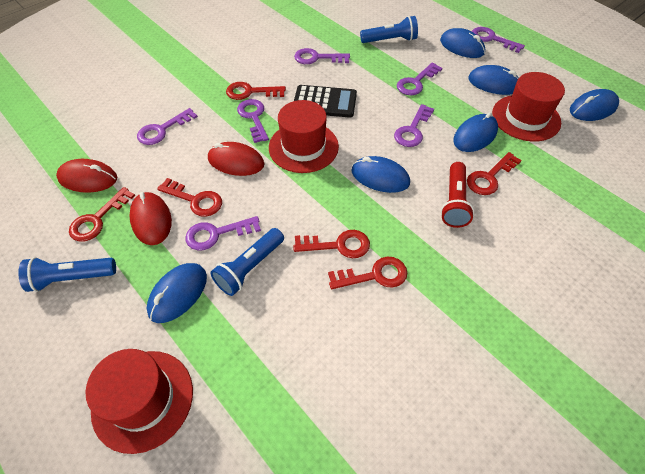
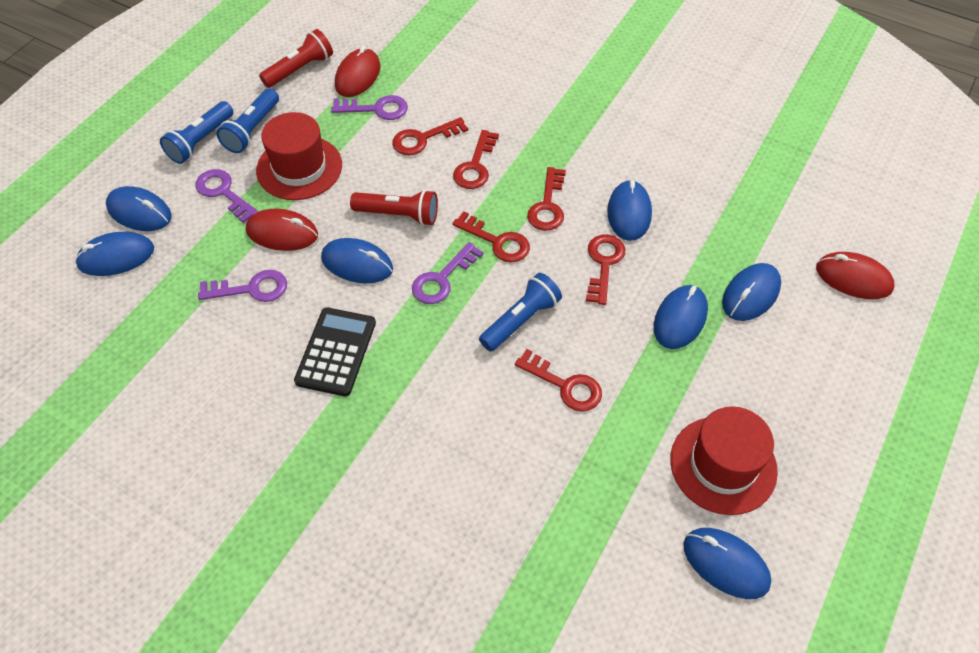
blue mouse: [147,263,207,323] [351,156,410,193] [440,28,485,58] [453,112,498,152] [468,65,519,95] [570,89,619,121] = 6 -> [75,232,154,276] [106,186,172,231] [321,238,393,283] [607,180,652,241] [654,285,708,349] [683,528,771,599] [722,263,781,321] = 7
purple key: [137,108,198,145] [185,216,261,250] [237,99,269,143] [294,48,350,64] [394,104,434,147] [397,62,442,95] [472,27,525,53] = 7 -> [196,169,259,223] [198,270,287,302] [331,95,408,120] [412,242,484,304] = 4
red flashlight: [441,162,474,228] = 1 -> [259,29,333,88] [350,190,438,226] = 2
red hat: [85,349,193,454] [269,100,339,173] [492,72,565,142] = 3 -> [256,112,342,200] [670,406,778,515] = 2

